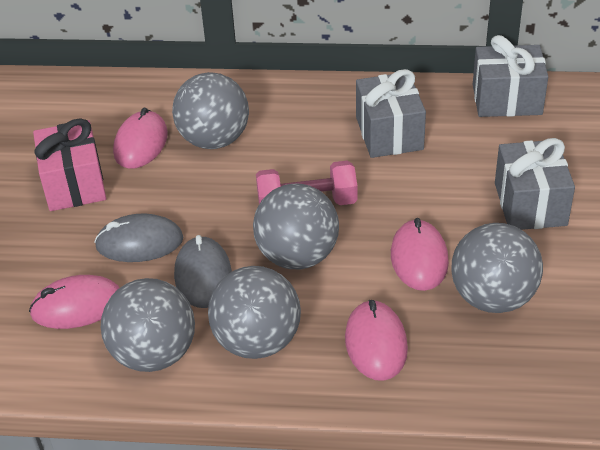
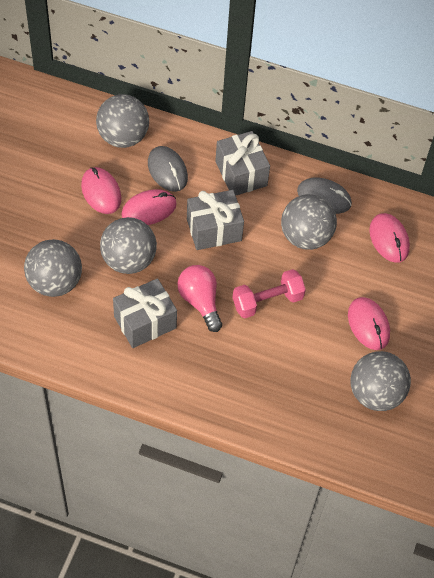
pink gift: [33,118,106,211] = 1 -> none = 0
pink light bulb: none = 0 -> [178,265,222,332] = 1

